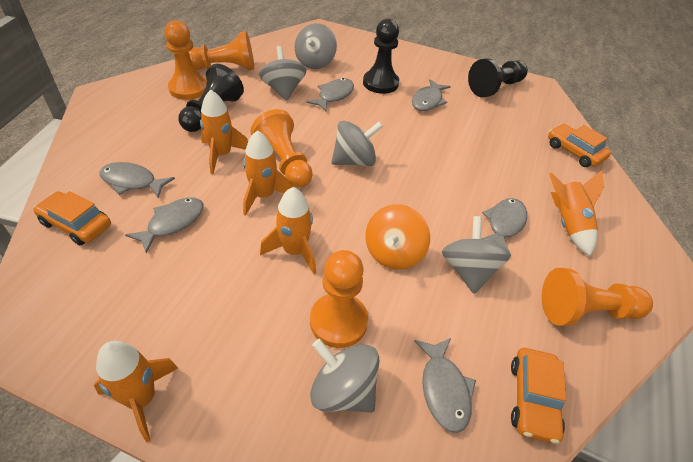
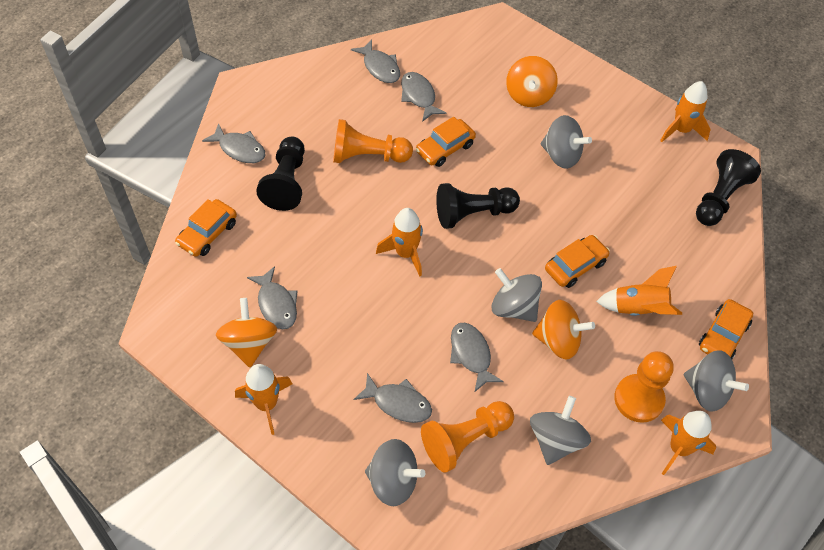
orange car: [33,191,111,245] [511,348,566,444] [548,124,611,167] = 3 -> [175,199,237,257] [416,117,476,167] [545,235,610,288] [699,299,753,359] = 4
orange pawn: [164,20,207,100] [188,31,254,70] [251,109,313,187] [310,250,368,348] [542,268,653,326] = 5 -> [333,119,413,163] [421,401,514,473] [614,351,674,423] = 3
orange spinning top: [366,204,430,270] = 1 -> [216,298,277,367] [506,56,558,107] [532,300,595,359] = 3

